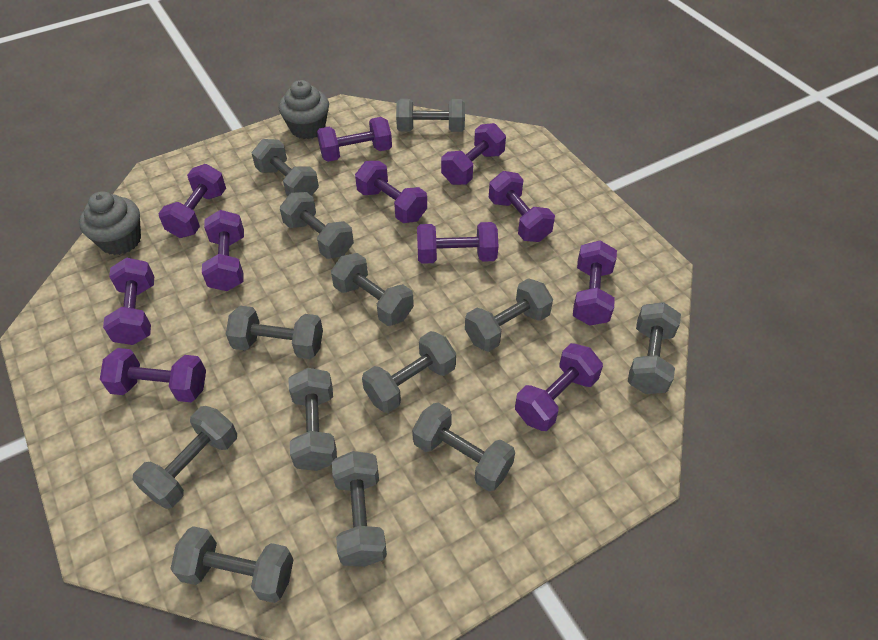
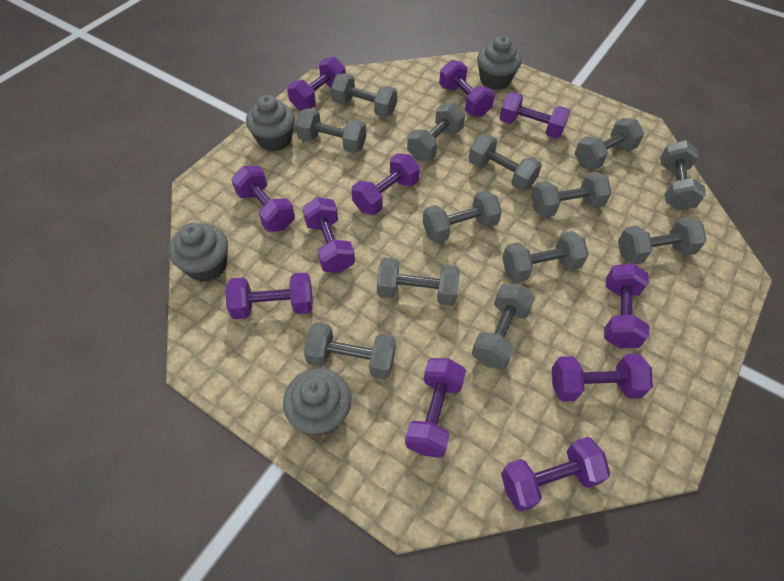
grey cupcake: [79,191,141,255] [279,80,329,139] = 2 -> [169,223,228,282] [246,95,295,151] [283,368,352,436] [477,36,521,90] = 4

